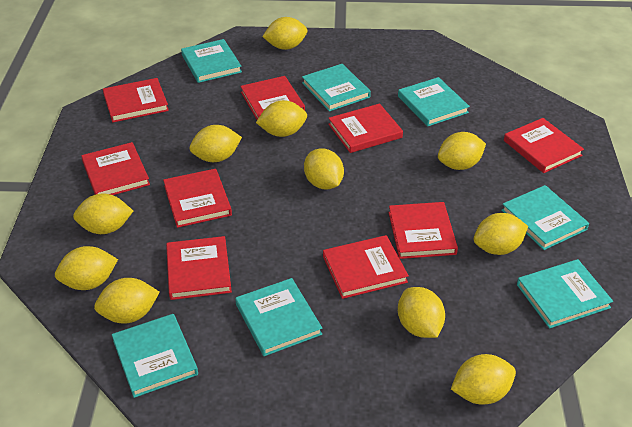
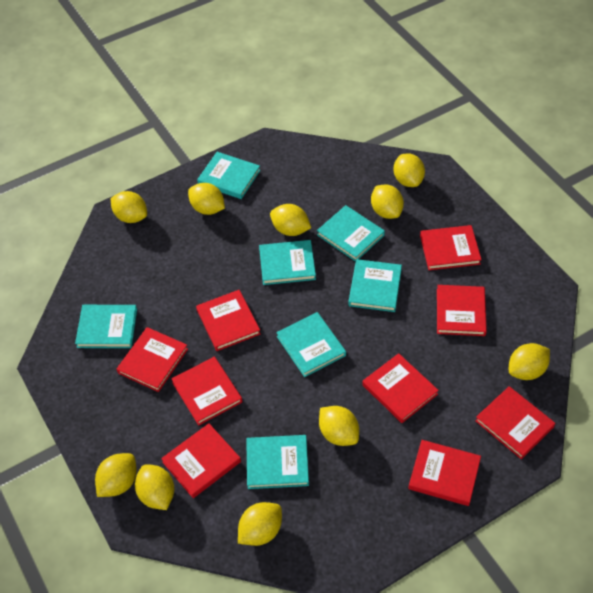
yellow lemon: [55,246,118,290] [73,194,133,234] [94,278,160,324] [190,125,242,162] [256,100,307,137] [262,17,307,50] [304,148,344,189] [398,287,445,338] [438,132,486,170] [451,354,516,405] [474,213,528,255] = 11 -> [95,453,137,497] [111,191,147,223] [135,464,174,510] [188,183,225,215] [238,502,282,546] [270,204,311,236] [319,406,359,446] [371,185,404,219] [394,153,425,187] [509,343,550,380] = 10

